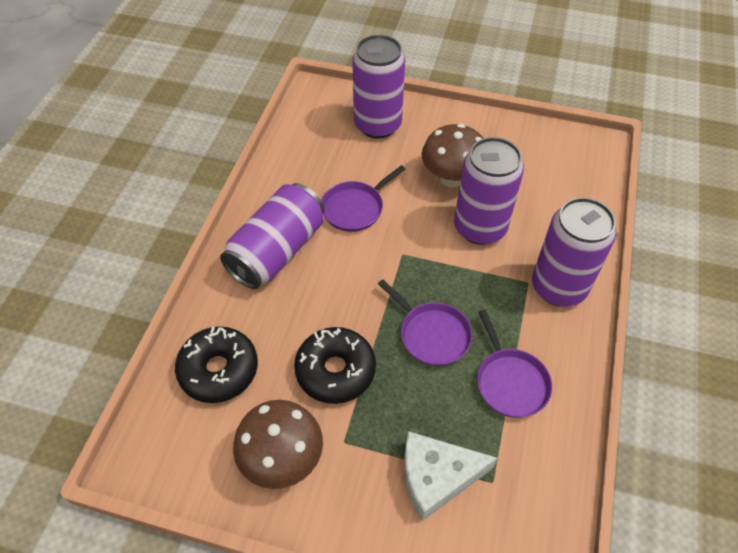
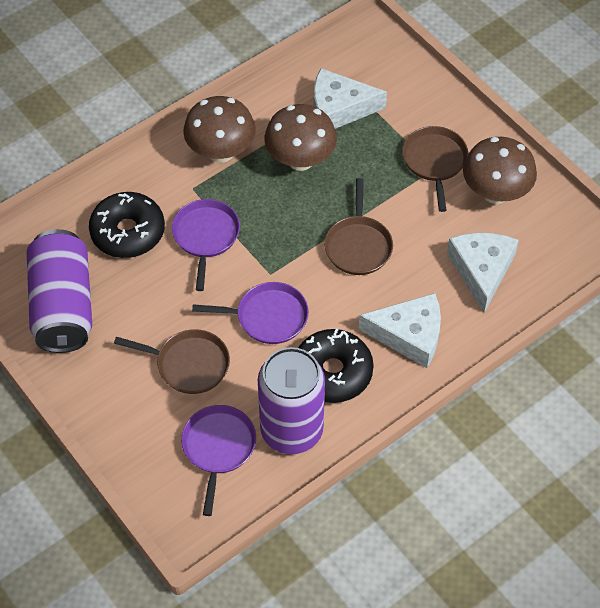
brown mushroom: [233,400,323,489] [422,124,484,187] = 2 -> [183,96,256,163] [265,104,337,171] [463,137,537,204] = 3
brown pan: none = 0 -> [114,329,230,394] [324,178,393,275] [402,126,468,212] = 3
purple can: [220,183,324,289] [352,35,405,138] [454,137,524,245] [532,197,616,306] = 4 -> [27,229,92,353] [258,347,325,454] = 2
white cheese: [404,431,498,521] = 1 -> [314,68,387,129] [358,293,441,368] [447,233,519,313] = 3

